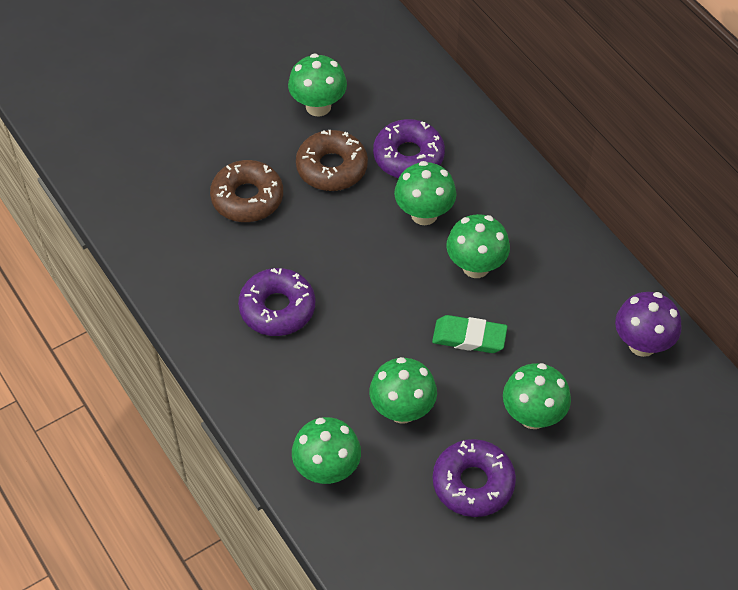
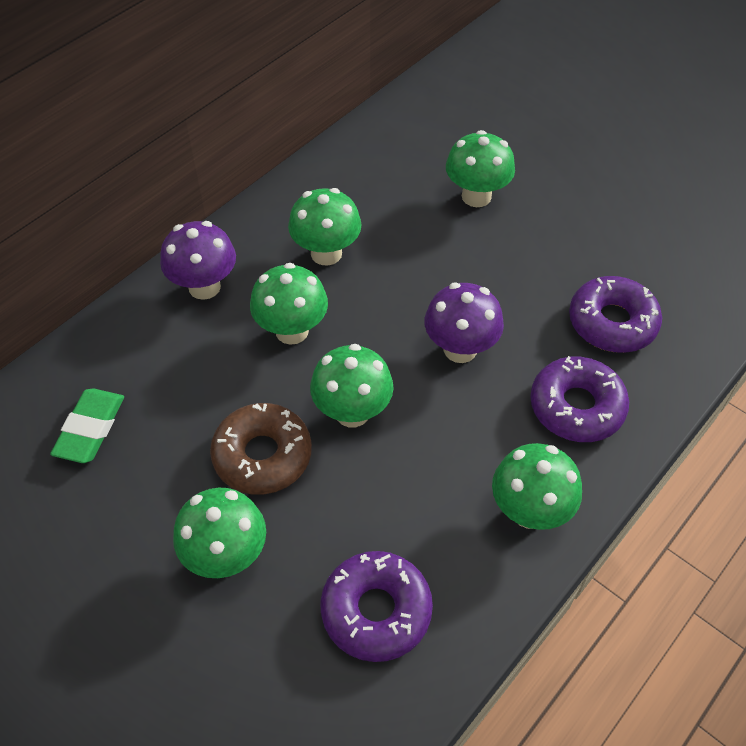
brown donut: [210,160,283,222] [296,130,368,191] = 2 -> [210,403,312,495] = 1
purple mushroom: [615,292,682,357] = 1 -> [160,221,236,300] [424,282,504,363] = 2

